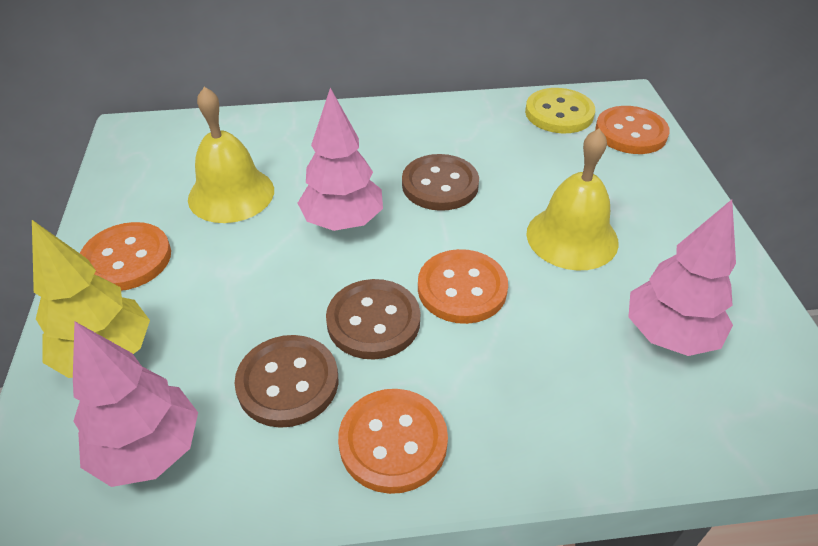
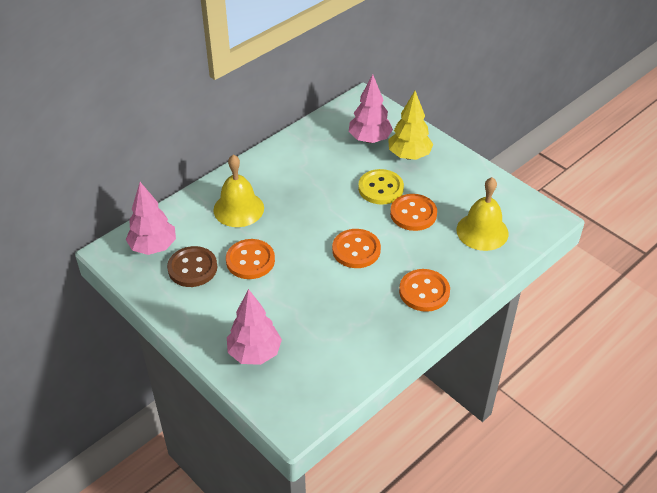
brown button: [234,335,338,428] [326,279,420,360] [402,154,479,211] = 3 -> [167,246,217,287] = 1

